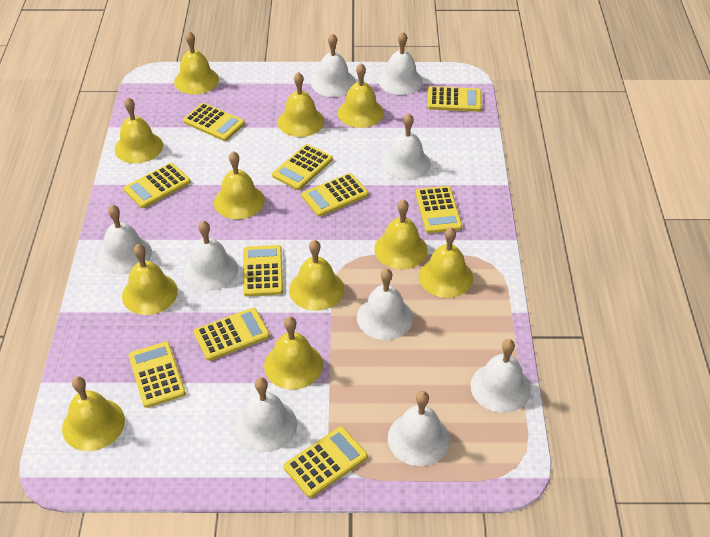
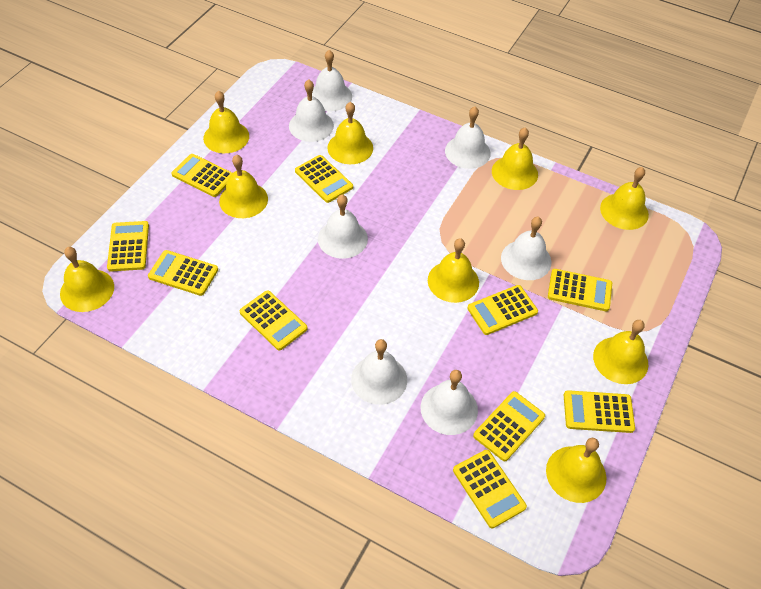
white bell: [98,205,152,275] [184,221,238,291] [235,377,297,452] [311,33,356,97] [357,268,413,340] [378,32,423,95] [382,114,431,180] [388,391,450,466] [470,339,531,413] = 9 -> [289,79,334,142] [312,50,352,111] [318,195,368,259] [351,339,407,405] [421,370,478,435] [445,106,491,169] [501,217,551,280] = 7
yellow bell: [62,376,125,451] [115,97,163,163] [122,244,178,315] [174,31,219,95] [214,151,265,219] [264,316,323,390] [278,72,324,137] [289,240,344,311] [338,63,384,128] [374,199,427,269] [419,227,473,298] = 11 -> [60,247,114,312] [203,90,249,153] [219,154,268,218] [327,102,373,164] [428,238,479,303] [492,128,538,190] [546,438,606,503] [593,320,648,384] [600,167,649,230] = 9

